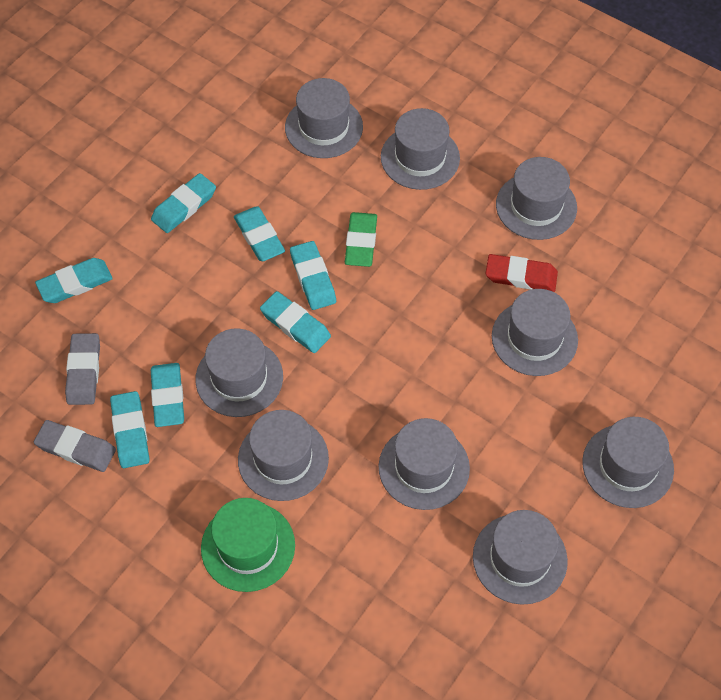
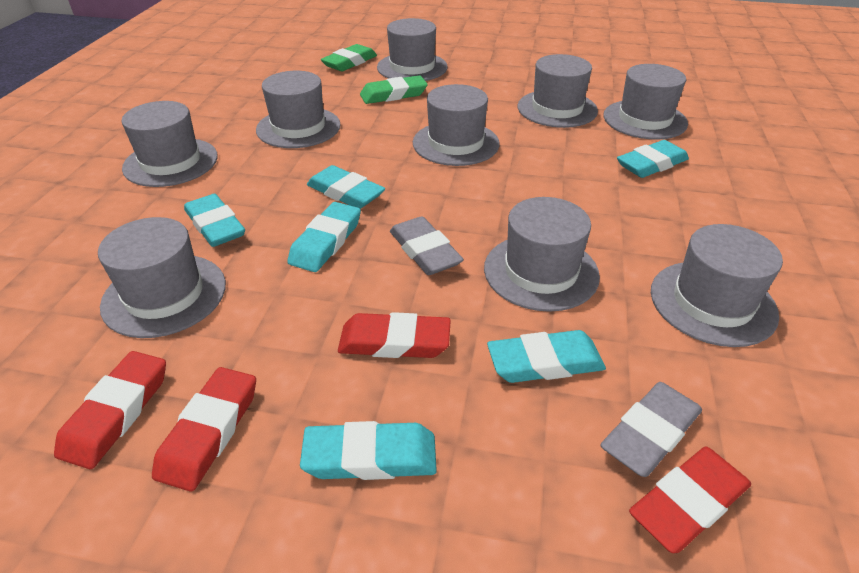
green eraser: [345,212,377,267] = 1 -> [321,44,377,71] [360,75,428,104] = 2
green hat: [201,498,295,592] = 1 -> none = 0
red eraser: [485,254,558,292] = 1 -> [54,351,166,469] [152,367,256,492] [338,312,451,358] [629,447,751,553] = 4
turquoise eraser: [35,258,113,303] [110,391,149,468] [151,173,216,233] [151,363,184,427] [234,207,285,261] [260,291,331,353] [290,241,336,310] = 7 -> [184,194,245,247] [287,202,361,272] [300,421,437,480] [307,165,385,209] [487,330,606,383] [617,140,689,178] = 6

